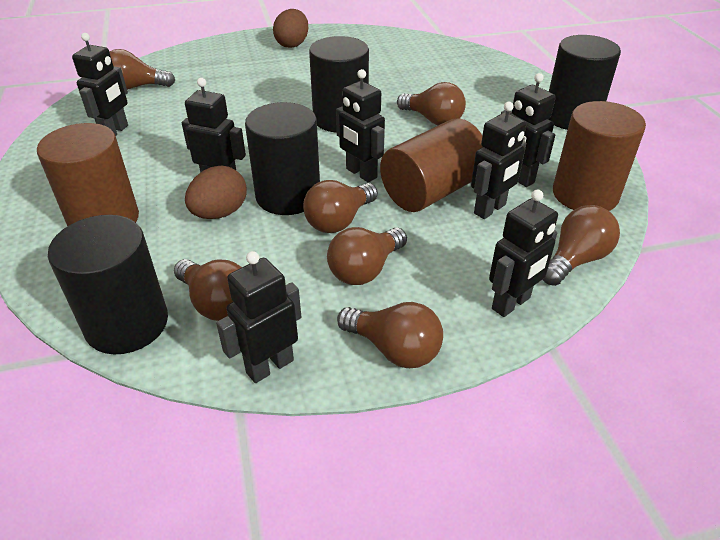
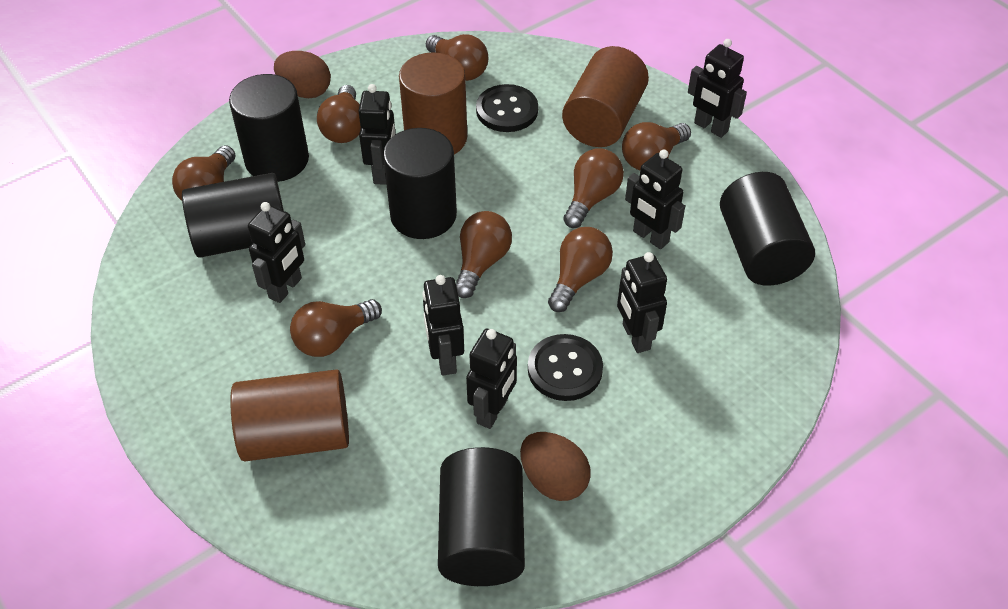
black button: none = 0 -> [476,84,538,132] [528,334,603,401] = 2
black cylinder: [48,215,168,354] [245,102,320,215] [309,36,369,133] [549,35,621,130] = 4 -> [182,173,284,258] [229,74,309,182] [383,128,457,239] [438,447,525,586] [720,172,815,286] = 5
brown light bulb: [109,49,175,90] [174,259,242,321] [303,180,378,233] [327,227,407,285] [337,302,443,368] [397,82,466,125] [543,205,620,286] = 7 -> [172,145,235,201] [290,299,382,357] [317,85,361,143] [426,34,488,81] [456,211,512,298] [548,227,613,312] [563,149,624,228] [622,122,691,170] = 8

